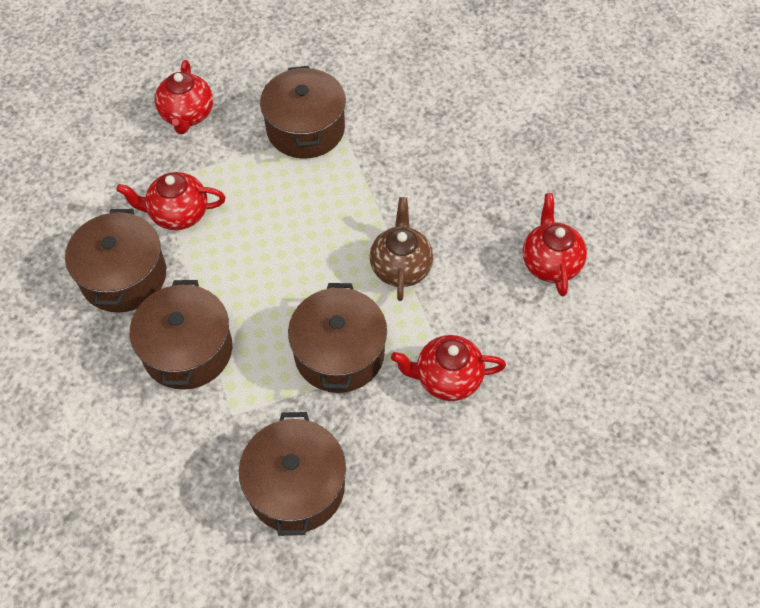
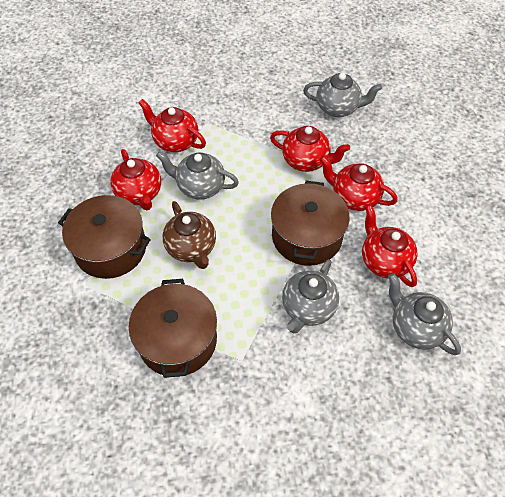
brown pot: [65,209,166,313] [130,280,232,390] [239,412,346,536] [260,66,346,159] [288,283,387,393] = 5 -> [58,195,151,279] [129,279,217,378] [271,181,349,266] = 3
grey teapot: none = 0 -> [156,151,239,200] [282,259,339,333] [303,73,382,117] [388,273,461,355] = 4
red teapot: [116,172,225,230] [155,60,213,134] [391,335,506,401] [523,193,587,296] = 4 -> [110,149,161,210] [138,99,206,152] [270,126,350,172] [320,156,398,211] [362,205,418,287] = 5

